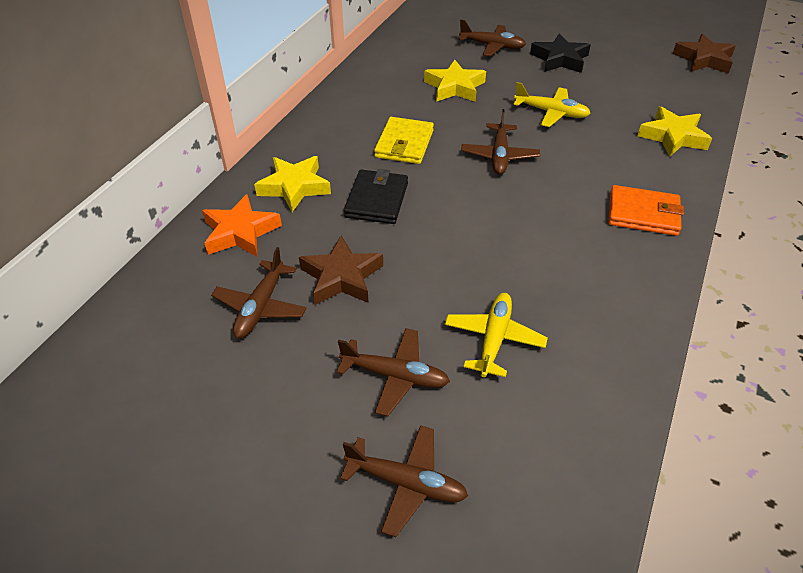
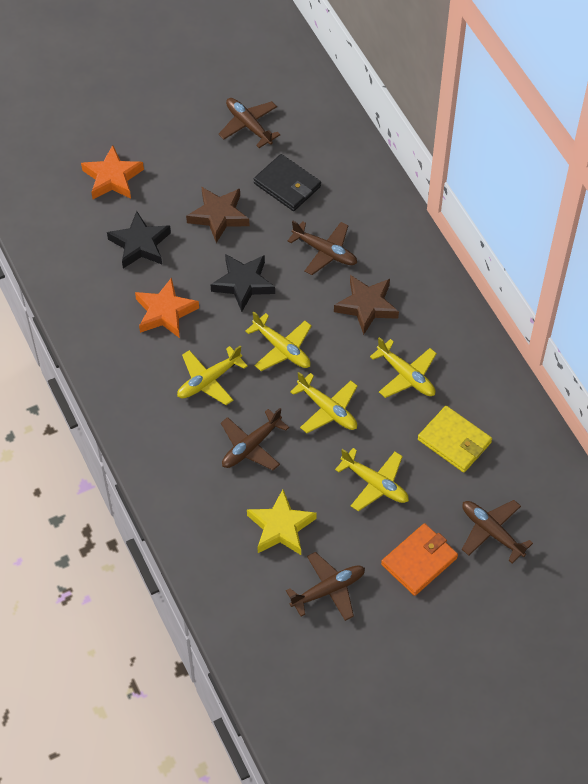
black star: [530,33,591,73] = 1 -> [107,211,171,268] [210,254,275,312] = 2
orange star: [202,194,282,257] = 1 -> [81,145,144,199] [135,277,199,338] = 2
yellow plane: [445,293,548,377] [513,82,591,127] = 2 -> [177,346,247,405] [245,312,312,371] [290,372,358,433] [335,448,409,511] [370,337,437,398] = 5
yellow star: [254,156,331,212] [424,60,486,102] [638,106,712,157] = 3 -> [247,489,317,555] = 1

